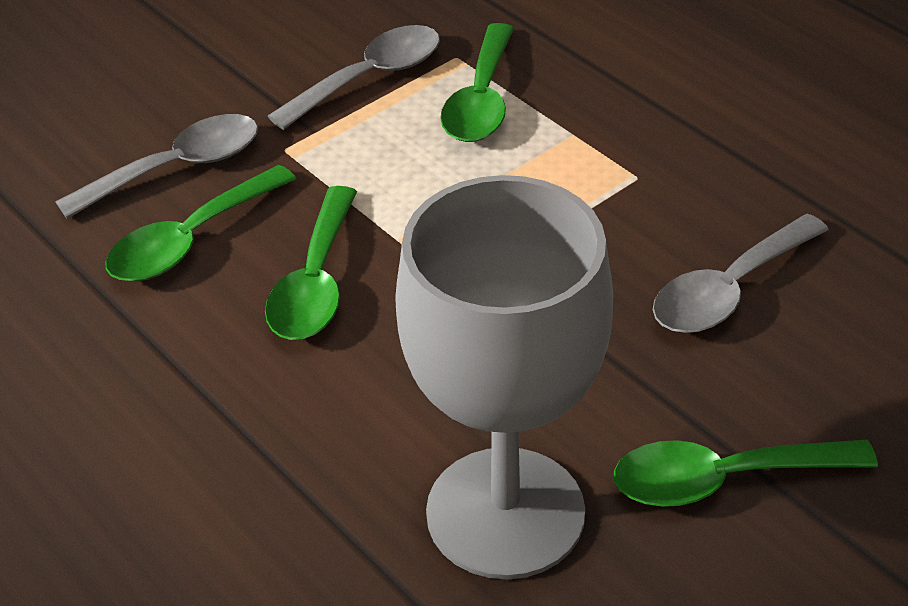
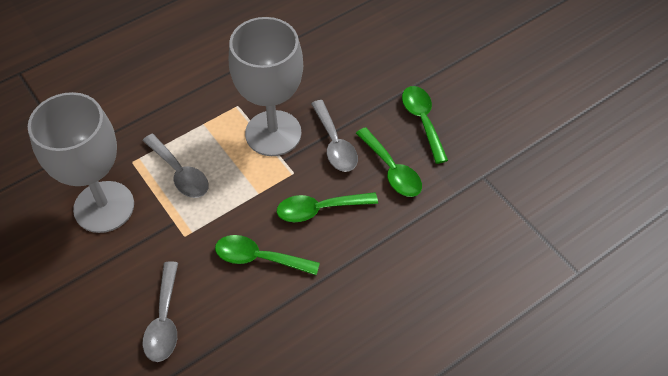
grey goblet: [395,175,613,580] = 1 -> [28,92,134,233] [229,17,303,156] = 2

